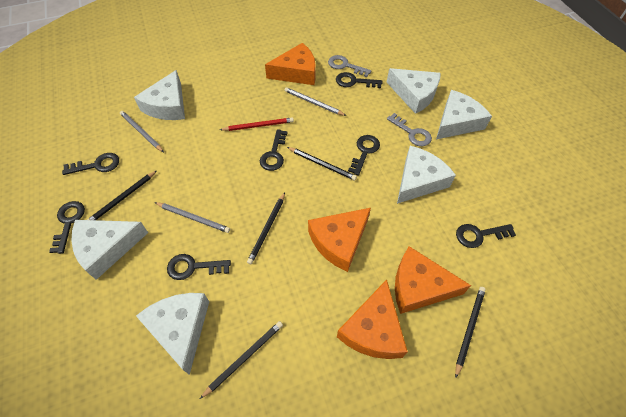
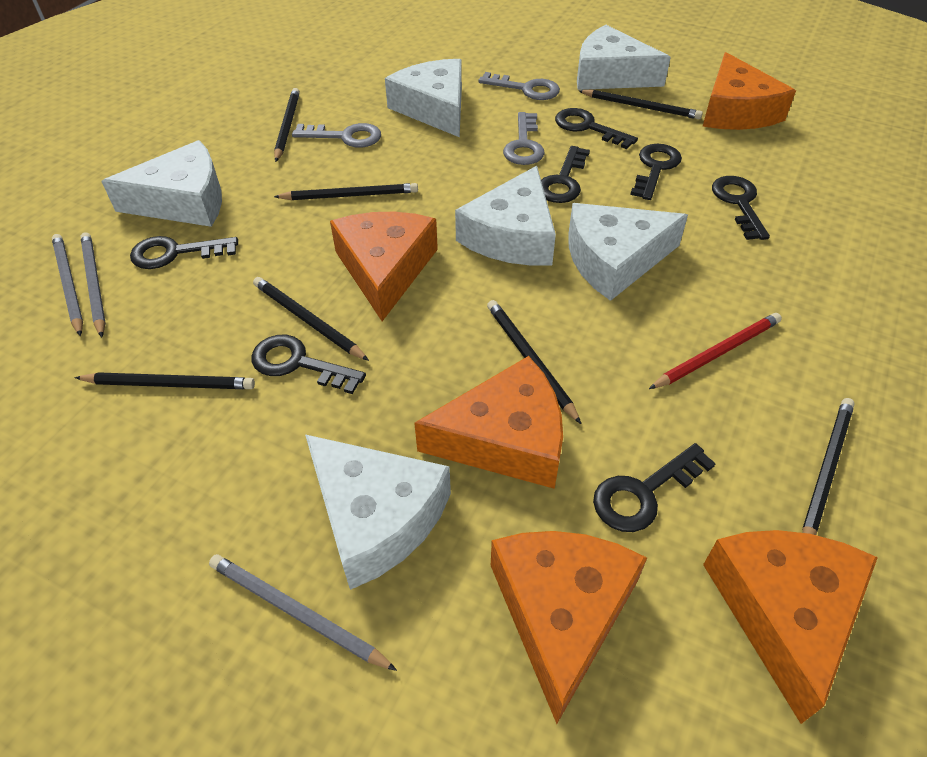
black pencil: [87,171,157,220] [200,321,283,399] [247,192,285,264] [287,147,357,180] [455,287,486,378] = 5 -> [75,372,255,389] [253,277,369,361] [274,88,300,162] [274,183,418,200] [487,300,581,424] [578,90,703,119] [802,398,855,535] = 7
grey key: [328,55,372,77] [387,113,432,146] = 2 -> [292,123,381,148] [478,72,560,100] [503,112,545,165] = 3
orange cheese: [265,43,316,85] [308,208,371,272] [337,279,408,359] [395,246,471,314] = 4 -> [330,212,438,321] [414,356,563,489] [491,531,647,724] [702,52,796,130] [703,530,878,724] = 5

